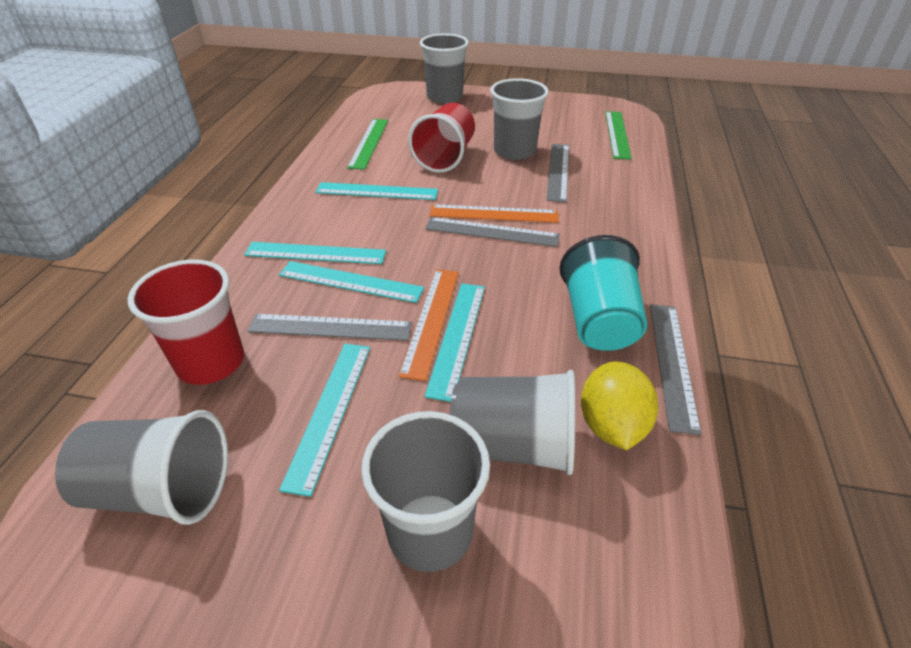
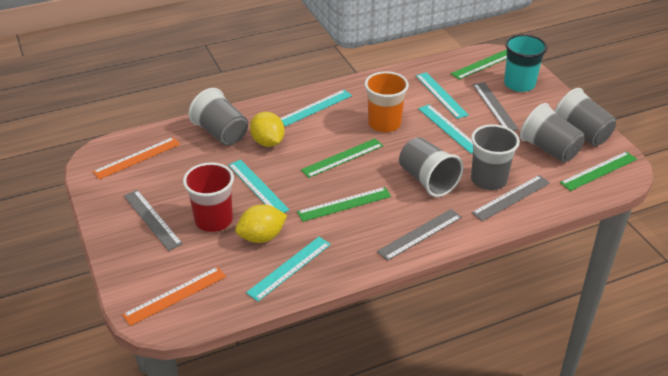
green ruler: [347,119,388,170] [605,111,632,160] = 2 -> [297,187,391,222] [301,139,383,178] [451,49,507,80] [560,151,637,191] = 4
orange cup: none = 0 -> [365,71,409,132] = 1
red cup: [128,260,244,385] [408,103,475,173] = 2 -> [183,162,234,232] = 1
yellow lemon: [581,361,658,450] = 1 -> [235,204,287,243] [250,112,285,147] = 2

